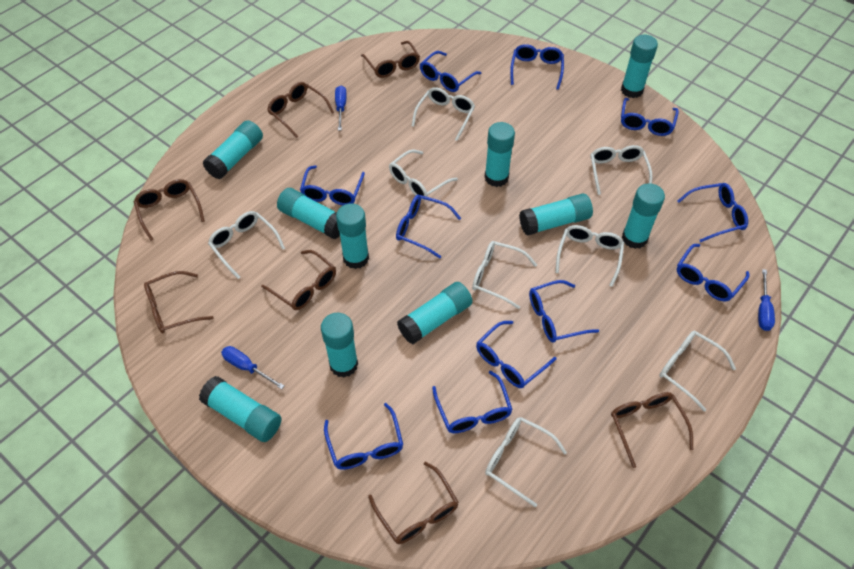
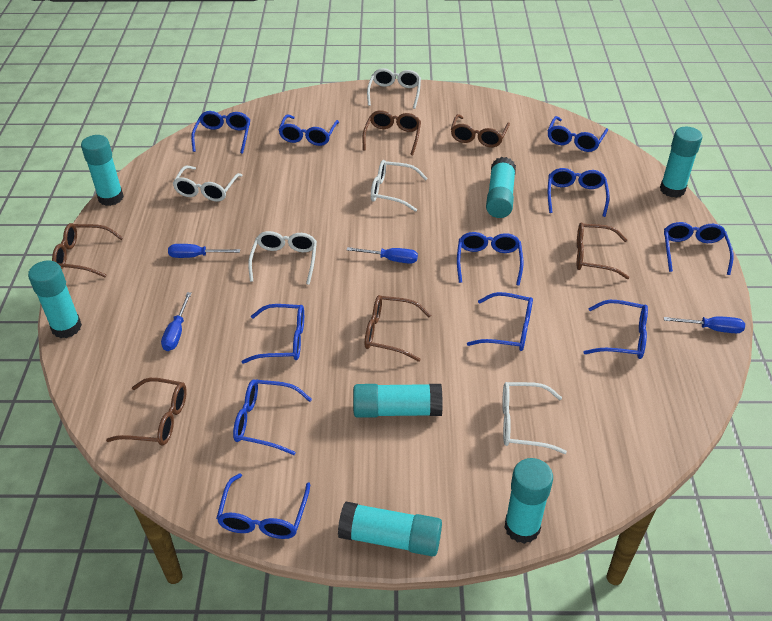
blue screwdriver: [221,346,284,389] [335,86,347,130] [758,269,775,331] = 3 -> [161,292,192,351] [168,244,240,258] [347,247,418,264] [664,317,745,333] = 4
brown glasses: [134,179,205,241] [144,271,214,334] [261,250,336,310] [267,82,334,138] [361,41,420,78] [368,462,459,544] [611,392,693,468] = 7 -> [52,223,123,277] [106,378,187,446] [362,110,421,156] [365,295,431,362] [451,114,510,147] [577,223,629,279] = 6
turquoise glue stick: [199,376,281,442] [203,120,263,179] [277,188,340,239] [321,313,358,378] [336,203,369,269] [397,282,472,345] [484,122,515,187] [519,194,593,236] [621,35,658,98] [622,183,665,249] = 10 -> [28,261,82,338] [81,135,124,206] [338,501,442,557] [353,384,443,418] [486,157,516,218] [504,458,553,544] [660,127,702,198] = 7
white glasses: [208,211,285,279] [389,150,458,200] [412,87,475,141] [472,241,537,309] [485,417,567,507] [555,225,624,287] [590,145,652,195] [659,331,736,411] = 8 -> [172,166,243,201] [248,231,317,285] [367,68,421,109] [371,160,428,212] [502,382,567,454] = 5

